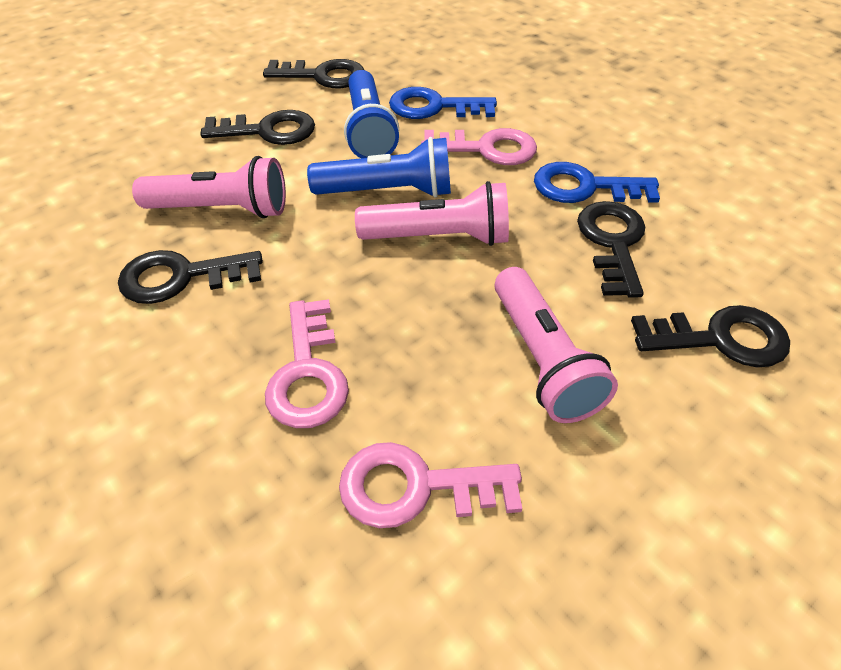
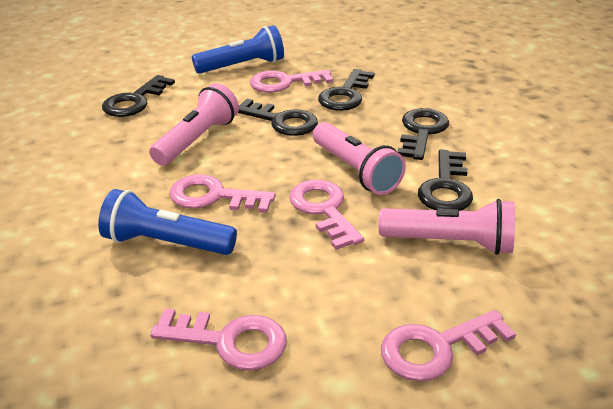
blue key: [389,87,497,119] [534,162,660,203] = 2 -> none = 0
pink key: [265,299,349,428] [339,442,522,528] [421,128,537,165] = 3 -> [150,309,286,371] [169,174,276,213] [250,70,333,93] [289,180,364,250] [381,310,516,382] = 5

